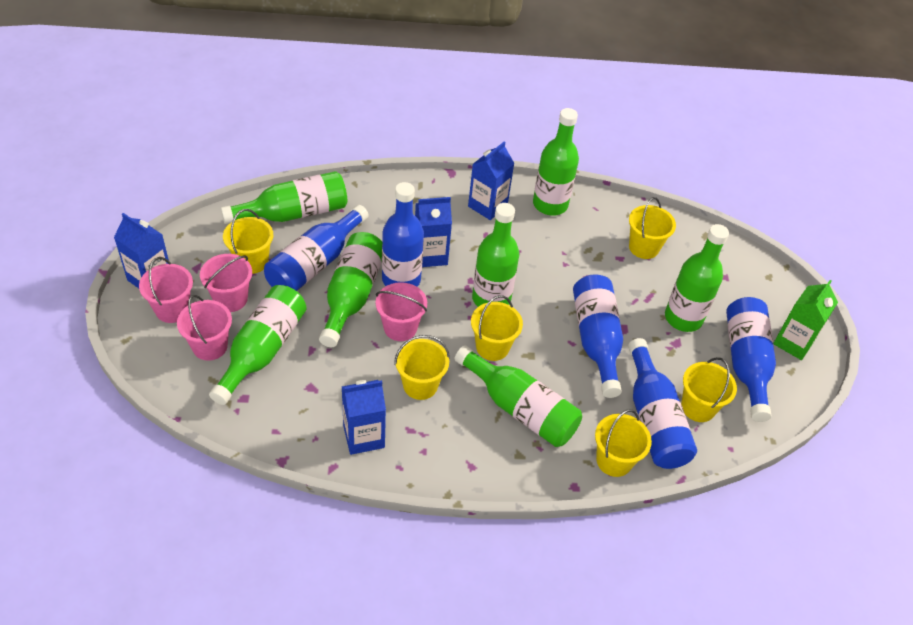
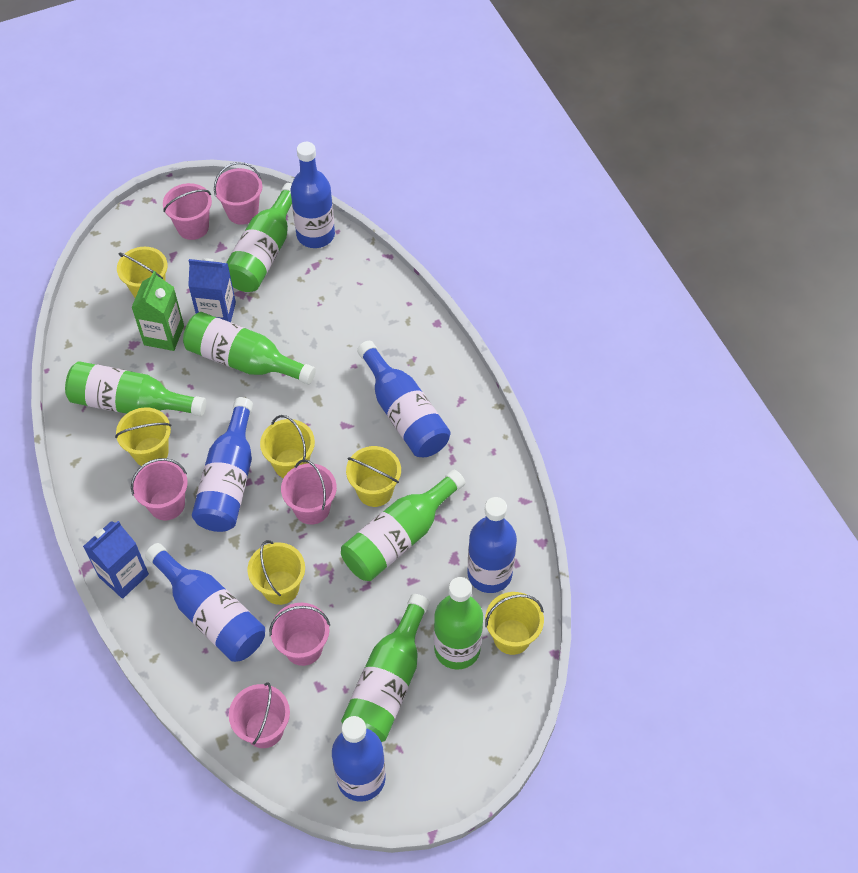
blue bottle: [264,205,369,291] [382,182,424,287] [573,274,623,398] [628,338,697,469] [726,297,776,422] = 5 -> [145,543,265,662] [192,397,253,532] [290,142,335,248] [332,716,386,802] [357,341,450,457] [468,497,517,593] = 6
blue carton: [114,213,169,288] [342,380,386,455] [415,197,452,267] [468,142,515,220] = 4 -> [83,521,149,599] [188,259,236,322] = 2
green bottle: [209,285,307,405] [221,171,347,224] [319,232,382,347] [455,345,582,447] [472,203,519,307] [533,108,579,216] [665,224,729,332] = 7 -> [65,361,206,416] [183,312,316,384] [226,183,292,292] [341,470,465,581] [341,594,430,742] [434,577,483,670] = 6
pink bucket: [139,257,193,323] [177,295,232,361] [200,254,252,312] [376,282,427,341] = 4 -> [131,458,188,520] [163,183,212,240] [214,162,262,225] [229,682,290,748] [269,603,330,666] [281,459,337,525] = 6

